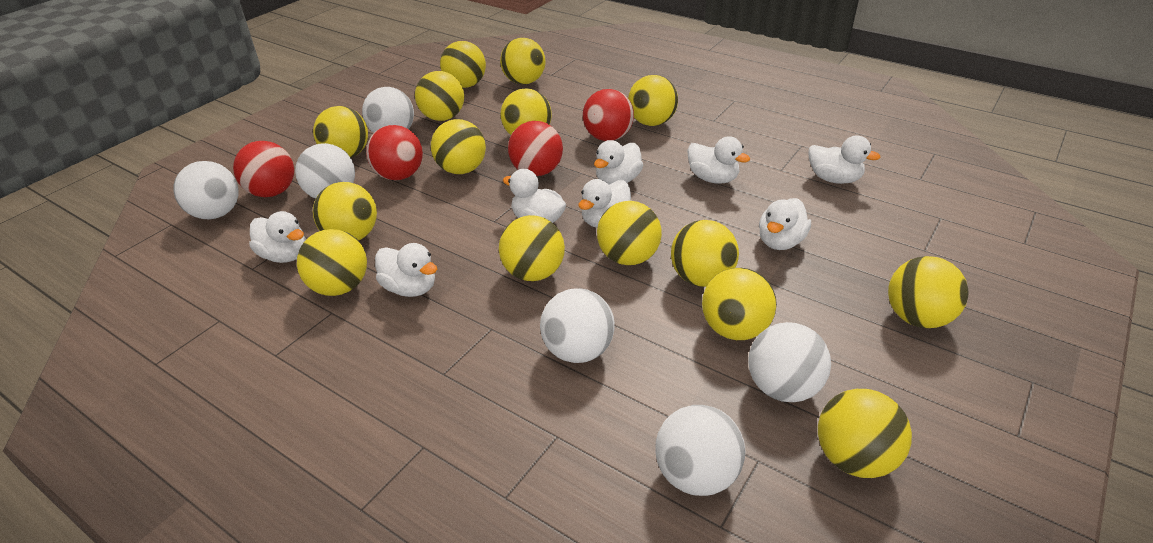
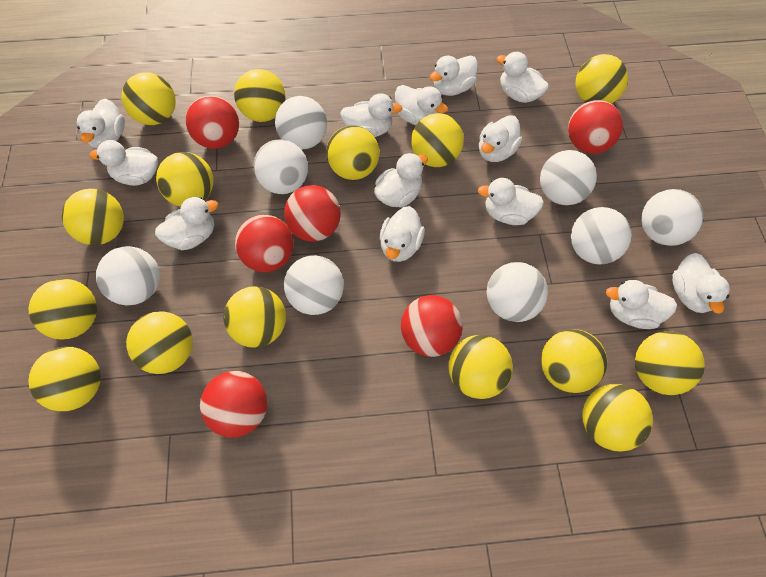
red ball: [233,141,294,197] [366,125,423,180] [508,121,563,176] [583,89,634,141] = 4 -> [186,95,239,149] [200,371,267,437] [235,215,294,272] [284,185,341,242] [401,295,463,357] [568,100,623,154] = 6
white ball: [173,161,239,220] [295,143,355,198] [362,87,414,133] [540,288,615,363] [655,405,745,496] [748,322,831,402] = 6 -> [96,246,160,305] [254,139,308,194] [275,96,327,149] [284,255,344,315] [486,262,548,322] [540,150,597,205] [571,207,632,265] [641,189,704,246] = 8
white duck: [249,211,306,263] [375,243,437,297] [503,169,566,223] [578,179,631,228] [594,140,643,185] [687,136,750,183] [759,198,811,250] [808,135,881,184] = 8 -> [77,99,125,149] [90,140,158,186] [155,197,218,250] [340,93,403,137] [374,153,428,208] [380,206,425,262] [395,85,448,125] [430,55,478,96] [478,178,544,225] [479,115,522,162] [497,52,549,103] [606,280,677,329] [672,253,730,314] = 13

